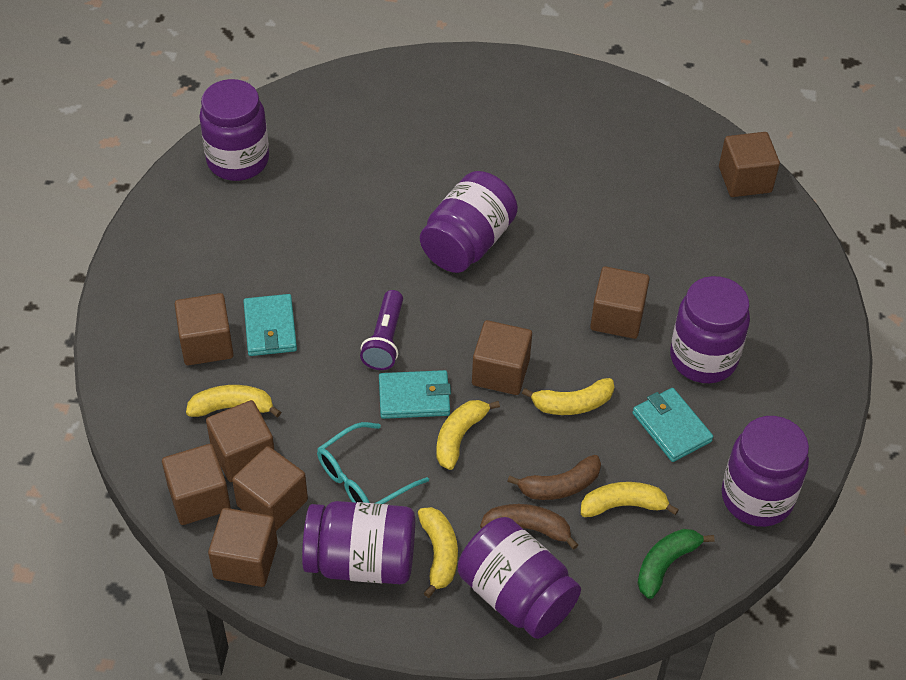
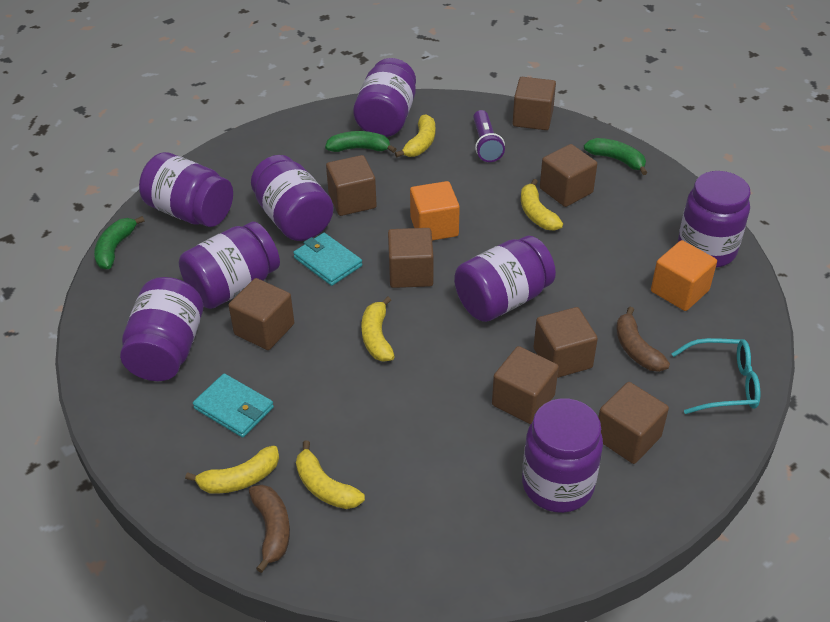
green banana: [637,529,715,599] = 1 -> [94,216,145,269] [325,131,396,153] [584,138,647,175] = 3
orange cube: none = 0 -> [410,181,460,241] [651,240,717,311] = 2
purple jar: [199,79,269,181] [302,501,415,584] [420,171,518,273] [458,517,581,639] [670,276,750,383] [722,416,809,527] = 6 -> [120,277,203,381] [139,152,233,227] [179,222,280,309] [251,155,334,241] [353,58,416,137] [454,236,556,322] [522,398,603,513] [678,171,751,267] = 8
turquoise wallet: [244,294,297,356] [379,370,451,419] [633,388,713,462] = 3 -> [193,373,274,438] [293,233,362,286] = 2

